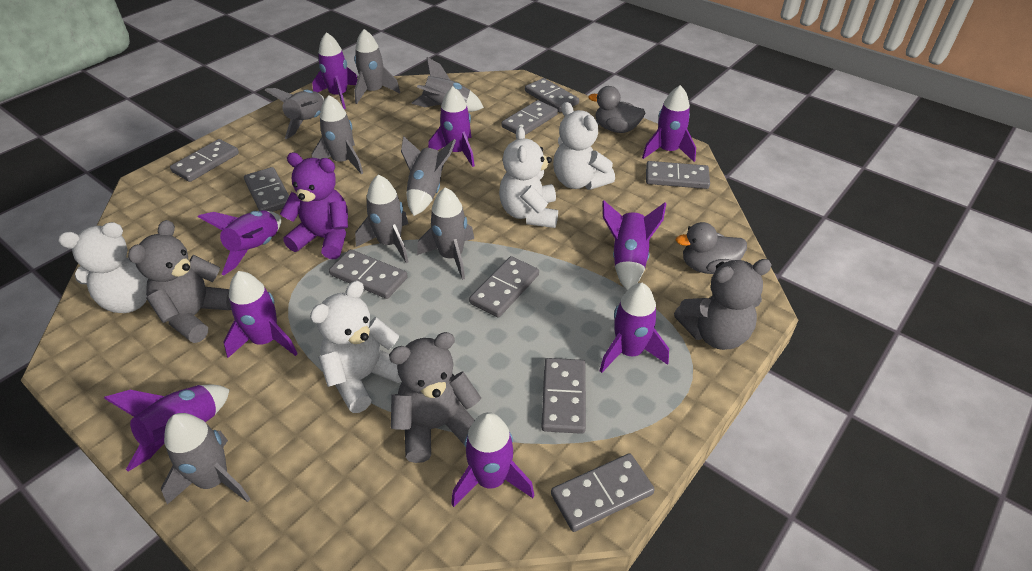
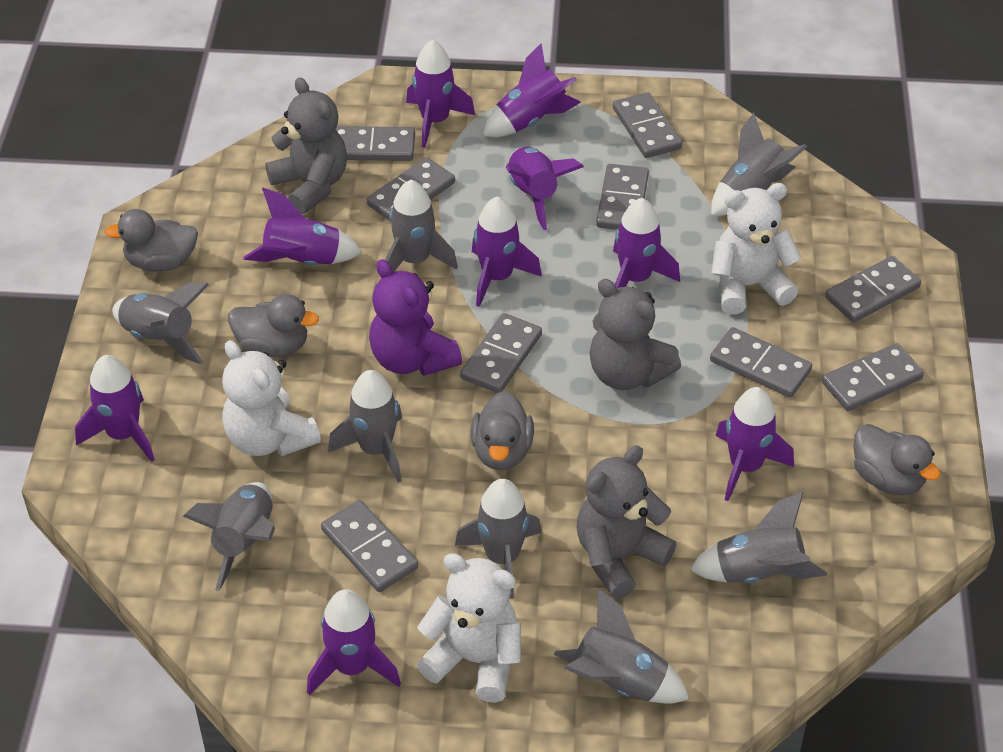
grey duck: [588,86,645,133] [676,222,747,274] = 2 -> [105,209,198,272] [228,294,319,357] [471,391,534,470] [854,424,941,495] = 4
white teddy bear: [58,222,148,313] [310,281,402,413] [499,126,558,228] [553,102,615,190] = 4 -> [222,340,321,457] [417,553,521,703] [711,183,802,315] = 3

